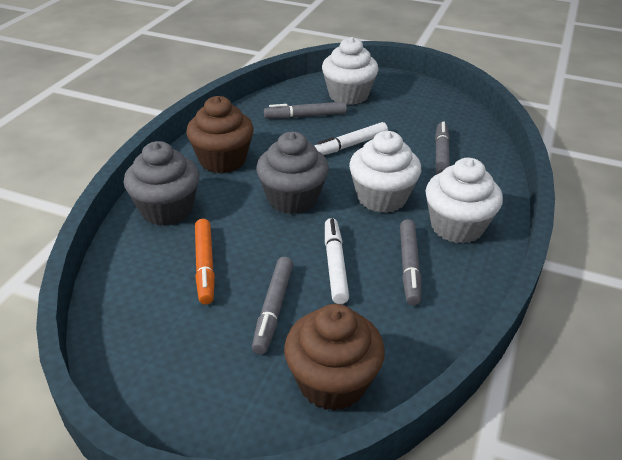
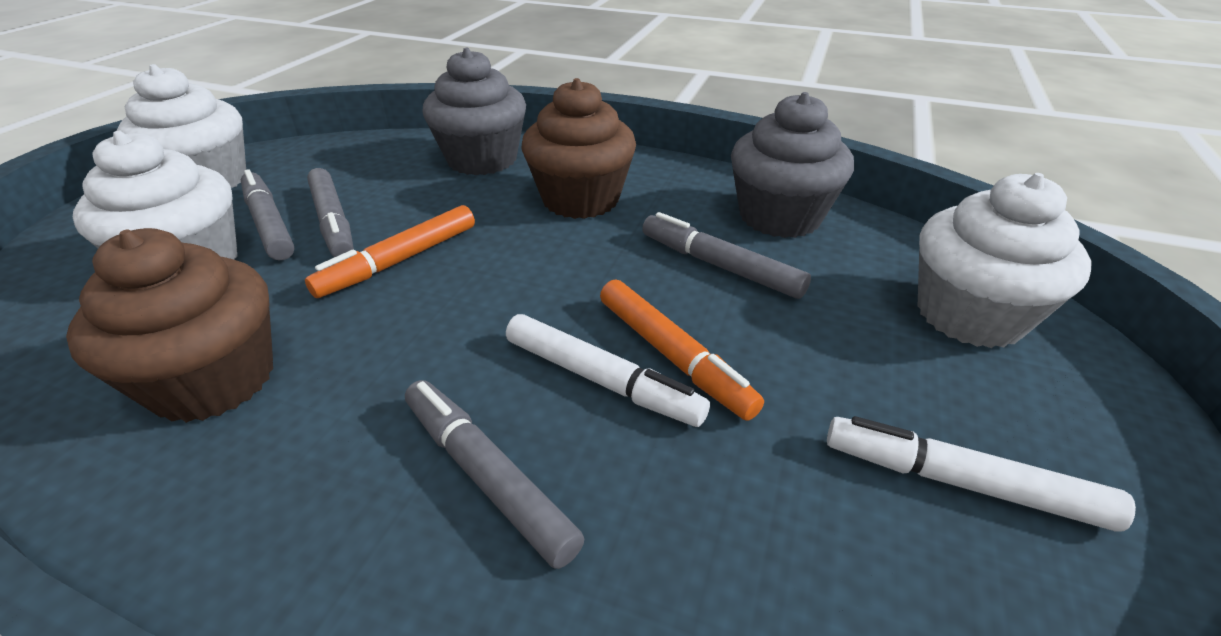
orange marker: [195,219,215,305] = 1 -> [305,205,475,298] [600,279,764,421] = 2

